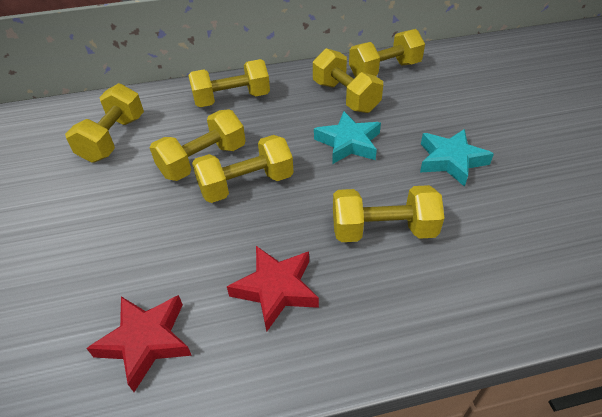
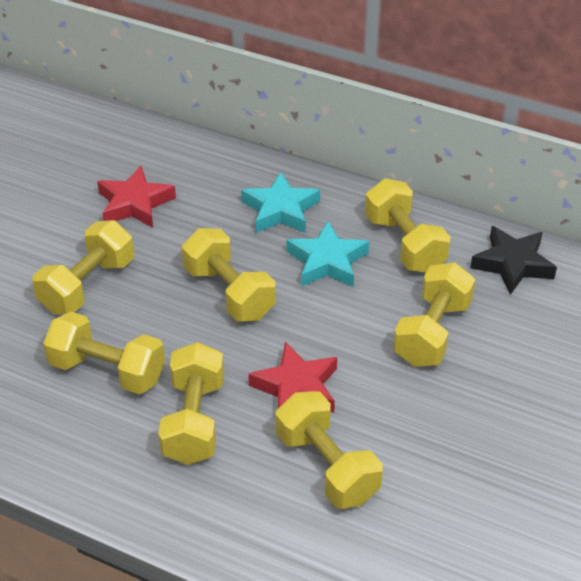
black star: none = 0 -> [470,226,557,295] = 1

